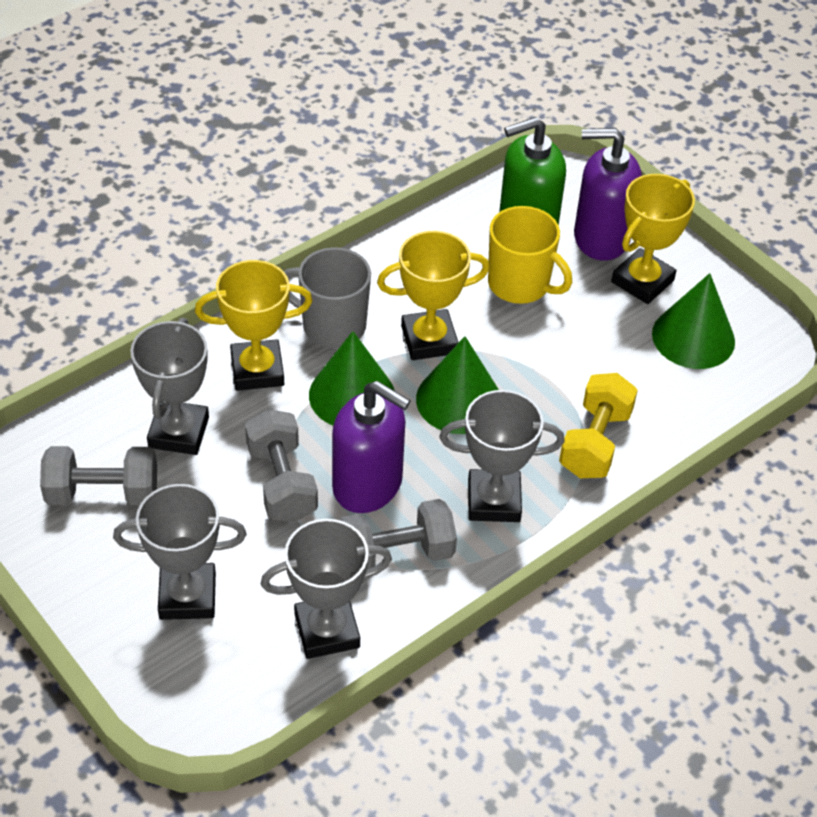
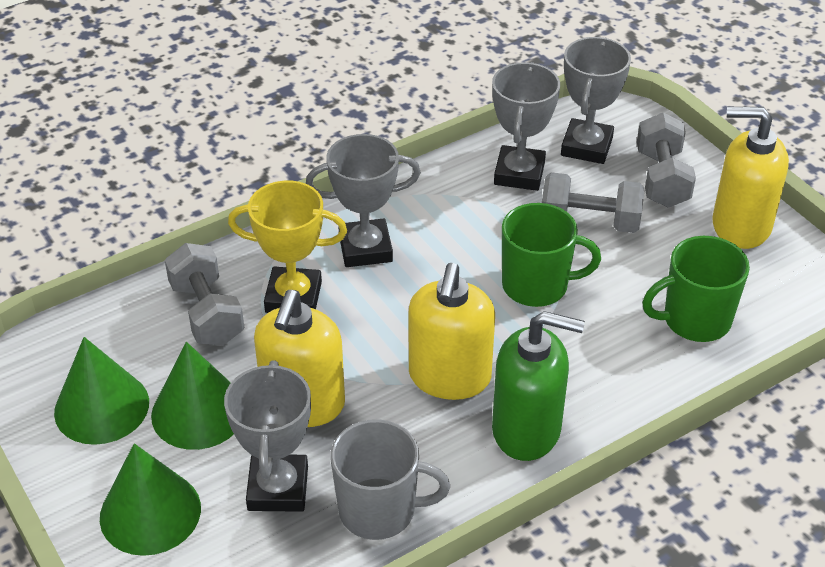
green mug: none = 0 -> [502,203,601,307] [642,236,750,342] = 2
purple soap dispenser: [332,381,411,513] [574,128,642,261] = 2 -> none = 0
yellow dumbbell: [559,373,638,478] = 1 -> none = 0
yellow mug: [488,206,572,304] = 1 -> none = 0
yellow soap dispenser: none = 0 -> [254,290,345,427] [409,263,495,400] [712,107,789,249] = 3
yellow trophy: [195,260,313,391] [377,231,490,360] [611,174,695,304] = 3 -> [228,181,347,313] = 1

